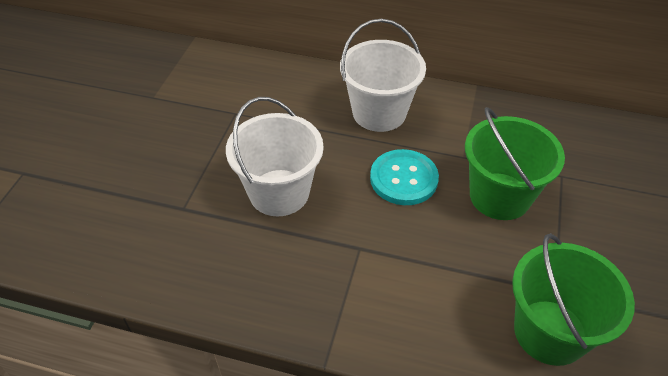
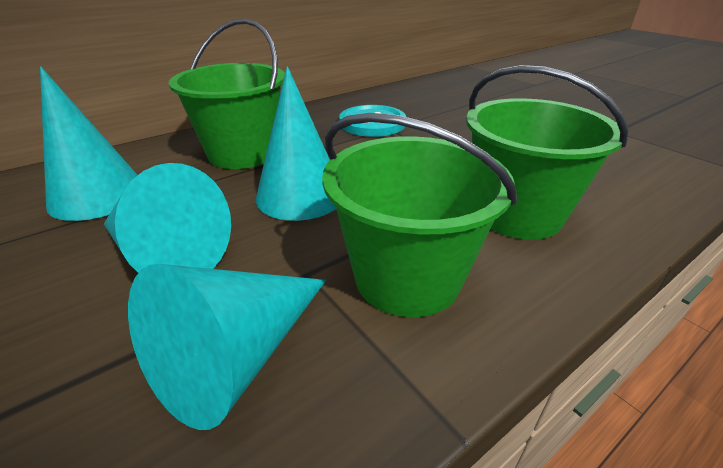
green bucket: [465,107,565,220] [512,233,635,366] = 2 -> [169,19,285,169] [322,113,517,317] [466,65,628,240] = 3
turquoise cone: none = 0 -> [40,67,138,221] [104,163,231,273] [128,264,326,430] [256,66,336,221] = 4
white bucket: [226,97,323,216] [340,19,426,132] = 2 -> none = 0

